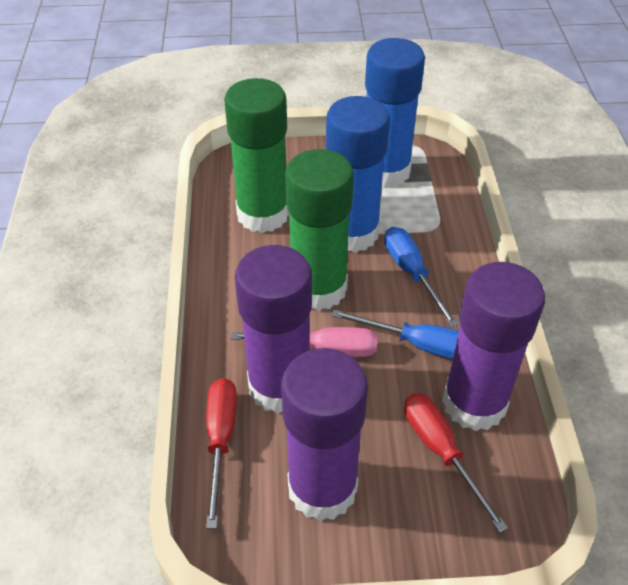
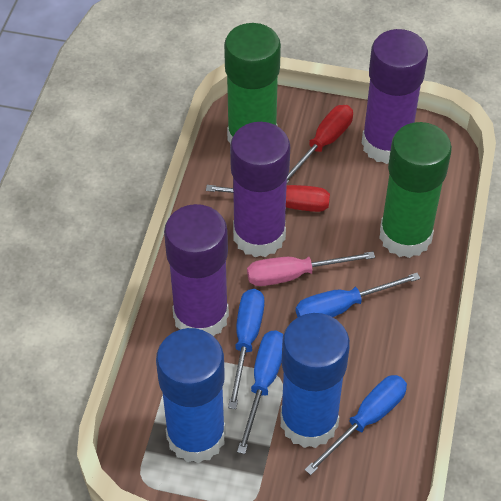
blue screwdriver: [331,309,459,359] [384,227,459,327] = 2 -> [228,289,264,409] [237,331,283,454] [296,273,420,317] [305,375,407,475] = 4

